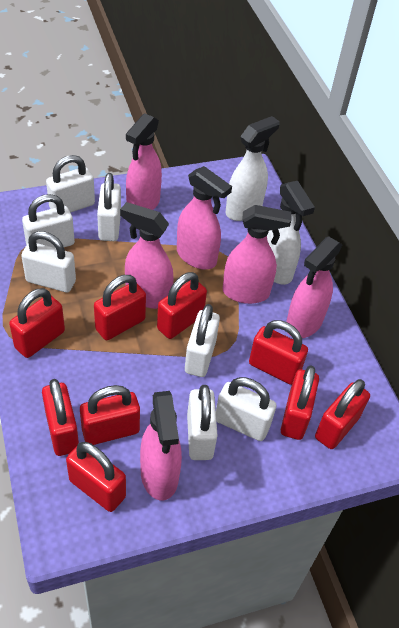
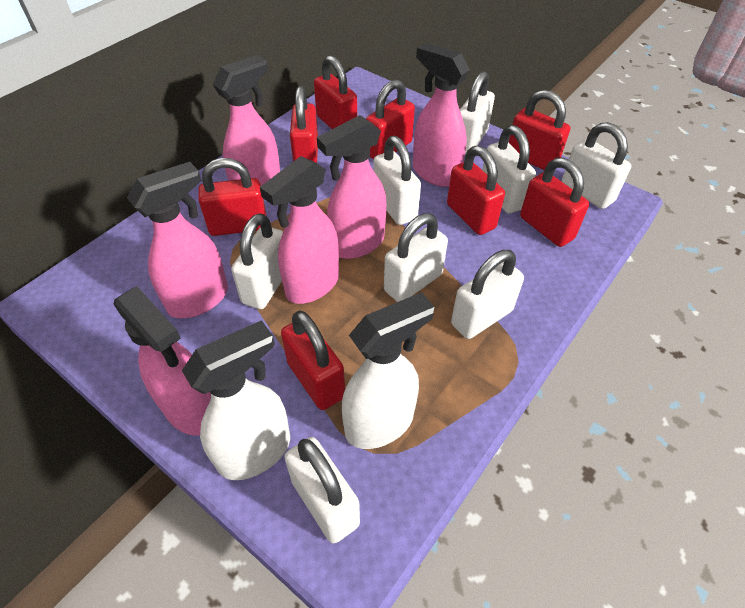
red padlock: [9,288,65,358] [42,379,79,456] [66,442,126,512] [80,385,140,445] [94,275,146,340] [157,272,207,339] [249,320,308,385] [281,365,319,440] [315,379,370,449] = 9 -> [198,158,266,236] [281,311,345,410] [290,86,318,163] [314,55,357,129] [366,80,415,159] [447,146,505,235] [508,90,571,170] [520,158,589,247] = 8
white padlock: [21,231,76,293] [22,194,75,248] [46,155,95,213] [97,173,121,241] [185,304,220,377] [187,385,218,460] [216,377,276,441] = 7 -> [231,213,283,309] [284,437,360,543] [374,136,421,225] [384,213,448,302] [451,250,524,339] [460,71,495,154] [482,125,536,214] [562,122,631,209] = 8

